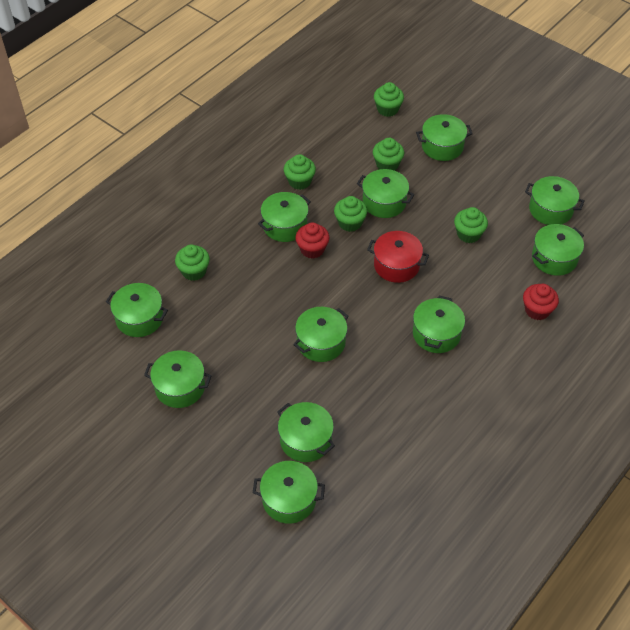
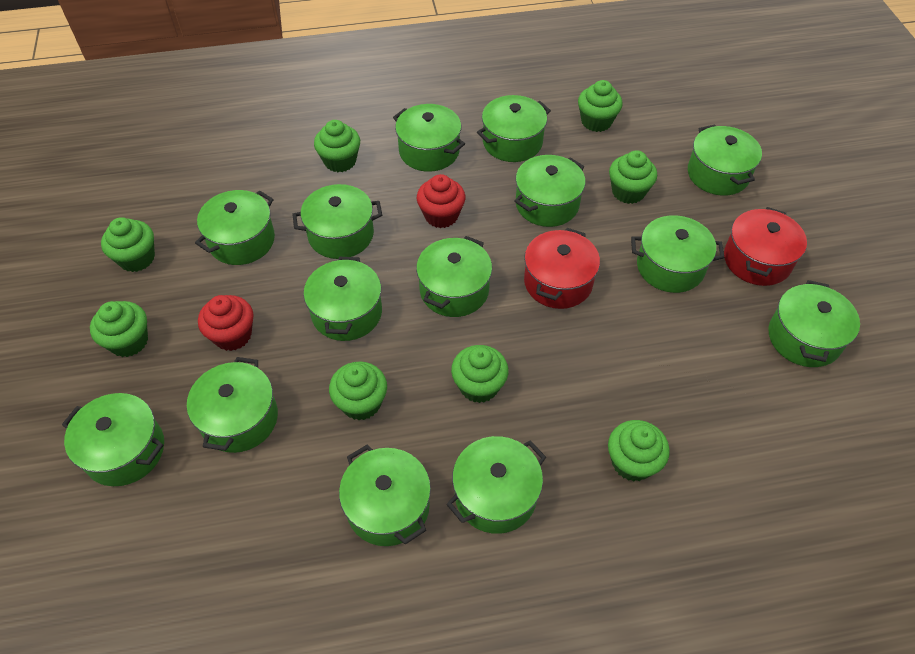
green cupcake: [175,244,210,281] [284,154,316,190] [334,196,367,232] [373,138,404,171] [374,82,404,117] [454,207,488,243] = 6 -> [90,301,148,357] [101,217,155,272] [314,120,360,172] [329,361,387,420] [451,345,509,403] [578,80,623,132] [608,420,670,482] [609,150,657,204] = 8
green pot: [106,283,168,337] [144,350,212,408] [253,461,325,524] [258,192,311,242] [277,402,335,462] [293,307,349,362] [357,169,414,218] [413,296,465,353] [416,114,473,161] [525,176,585,225] [532,224,584,276] = 11 -> [62,393,164,486] [187,357,278,453] [195,190,275,265] [292,184,382,259] [304,257,382,341] [339,445,431,546] [393,104,465,172] [416,236,492,317] [446,436,546,534] [477,95,551,162] [514,155,585,227] [631,215,724,293] [688,124,762,196] [768,280,860,367] = 14
red pot: [367,231,429,283] = 1 -> [524,228,600,309] [724,207,807,286] = 2

